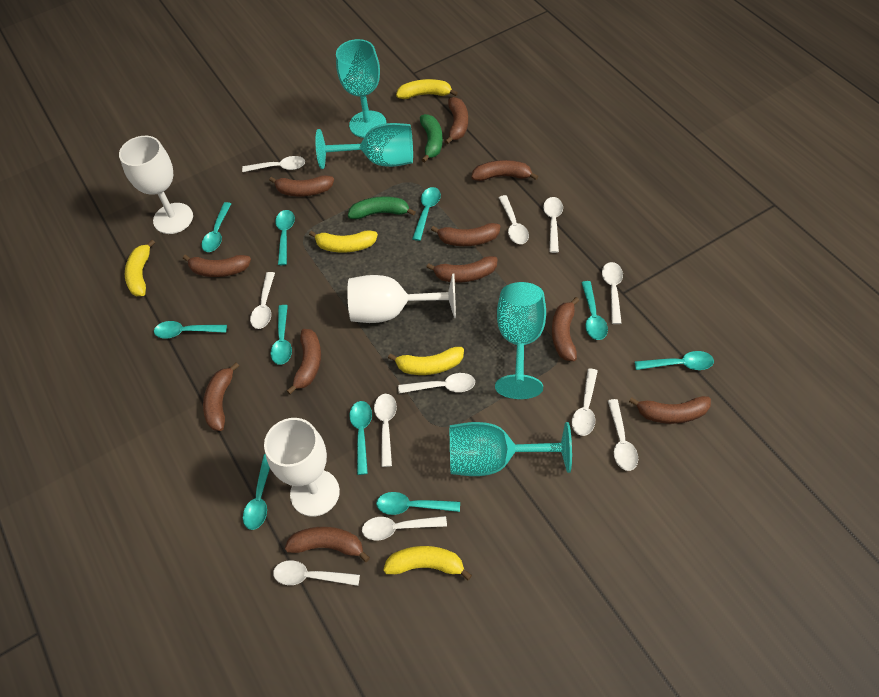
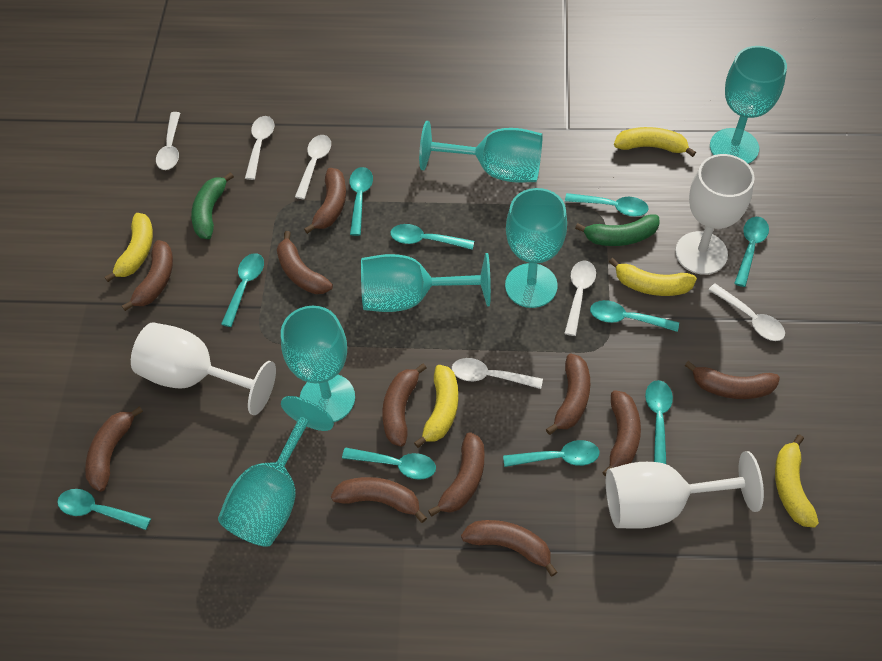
turquoise goblet: [315,123,413,169] [336,39,386,138] [450,422,572,476] [495,282,546,399] = 4 -> [218,396,334,547] [281,306,355,422] [361,253,491,312] [419,121,543,183] [505,188,567,308] [710,46,787,164] = 6
white spoon: [242,156,305,172] [250,272,275,329] [273,560,360,586] [362,516,447,540] [374,394,397,467] [398,373,475,394] [499,195,529,244] [543,197,563,253] [572,368,598,436] [602,262,623,324] [608,399,638,471] = 11 -> [156,112,180,170] [245,116,274,180] [295,135,331,199] [452,358,543,389] [564,261,596,336] [708,283,785,341] = 6

